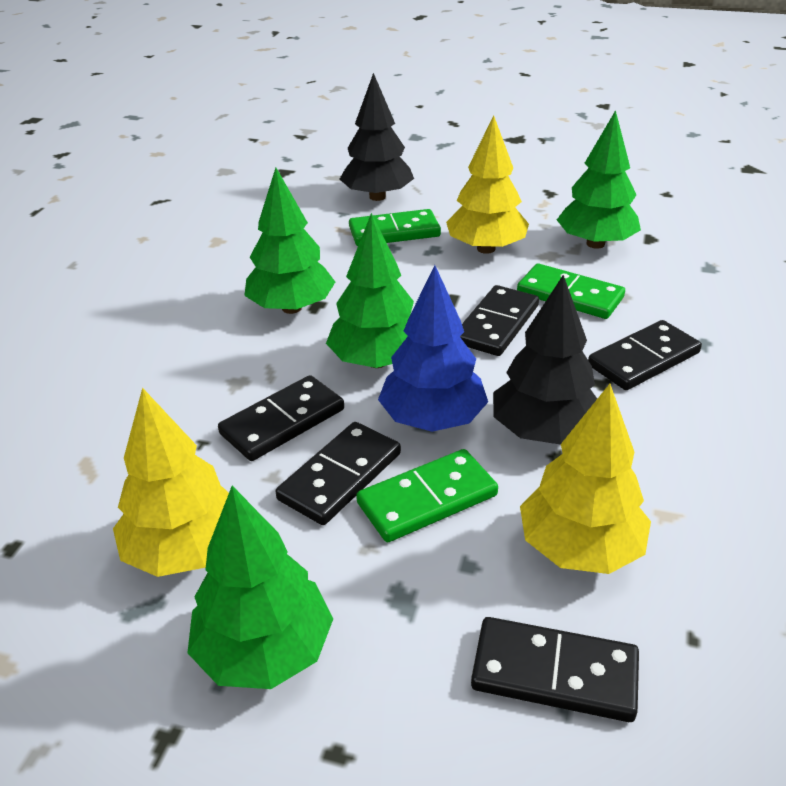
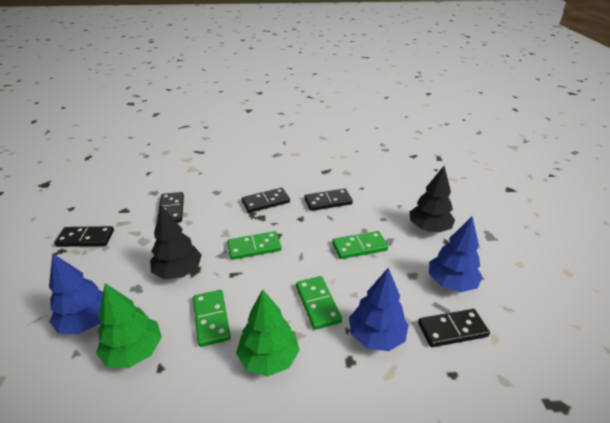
blue tree: [378,265,488,432] = 1 -> [49,253,103,334] [349,268,408,351] [429,216,483,292] = 3
green domino: [349,209,441,246] [356,449,498,542] [517,264,625,319] = 3 -> [193,290,231,347] [227,231,282,260] [296,276,342,330] [332,231,388,259] = 4
green tree: [187,486,333,689] [244,168,335,314] [326,213,414,368] [557,110,641,249] = 4 -> [96,283,162,368] [236,289,300,377] = 2
yellow tree: [113,387,229,577] [446,116,529,254] [520,384,651,574] = 3 -> none = 0

